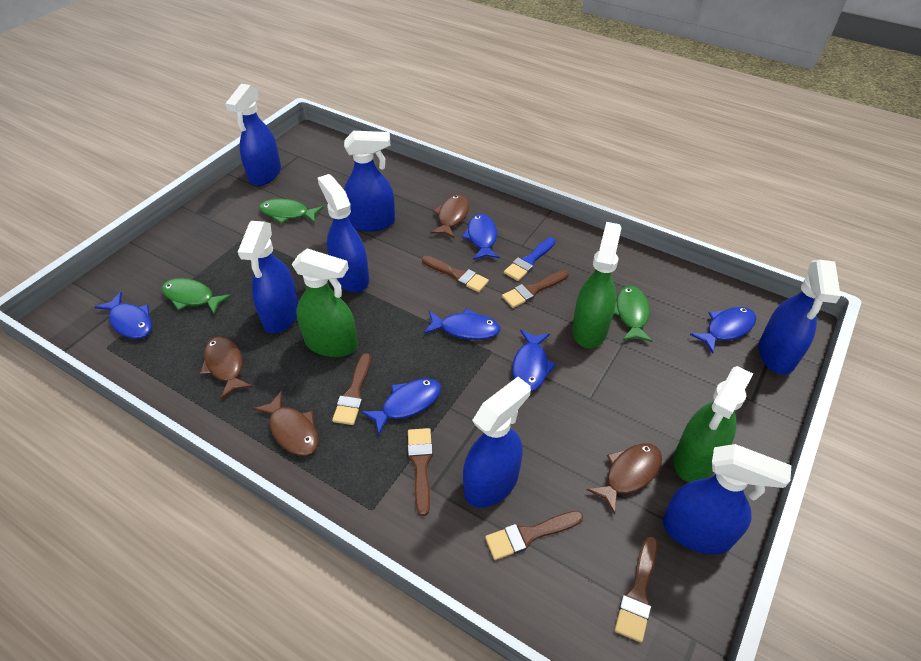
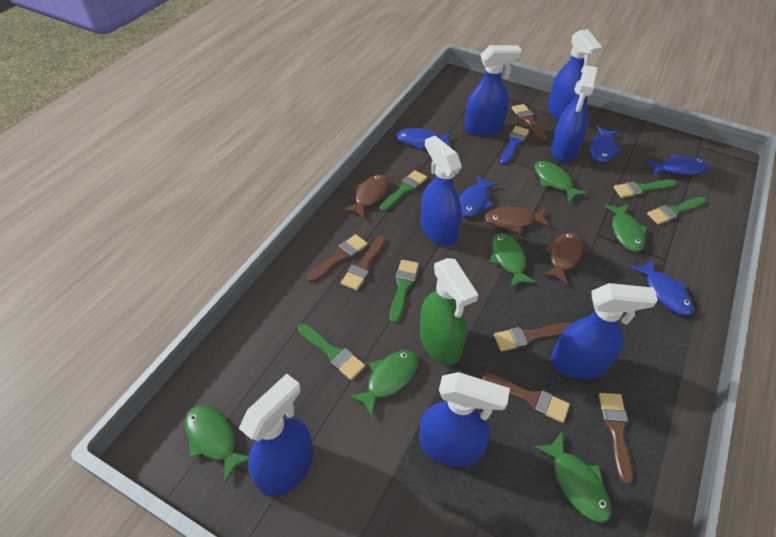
blue fish: [95,292,152,339] [362,378,441,435] [424,309,501,340] [462,214,500,260] [512,330,556,392] [690,307,756,354] = 6 -> [395,128,452,150] [459,175,499,217] [589,126,622,163] [630,259,694,315] [646,154,708,176] = 5
brown fish: [200,336,253,399] [253,391,319,456] [430,195,469,238] [587,443,662,515] = 4 -> [342,175,389,219] [484,207,551,234] [541,232,583,286] = 3
green brush: none = 0 -> [298,324,365,380] [379,170,427,212] [390,260,419,323] [614,179,677,198] [647,197,706,225] = 5
green fish: [162,278,231,315] [259,199,324,224] [614,285,653,342] = 3 -> [185,406,249,483] [348,350,418,417] [490,233,537,288] [534,161,587,202] [534,432,612,523] [604,204,647,252] = 6
green spray bottle: [292,248,358,357] [572,222,621,348] [674,366,753,482] = 3 -> [420,258,478,365] = 1

